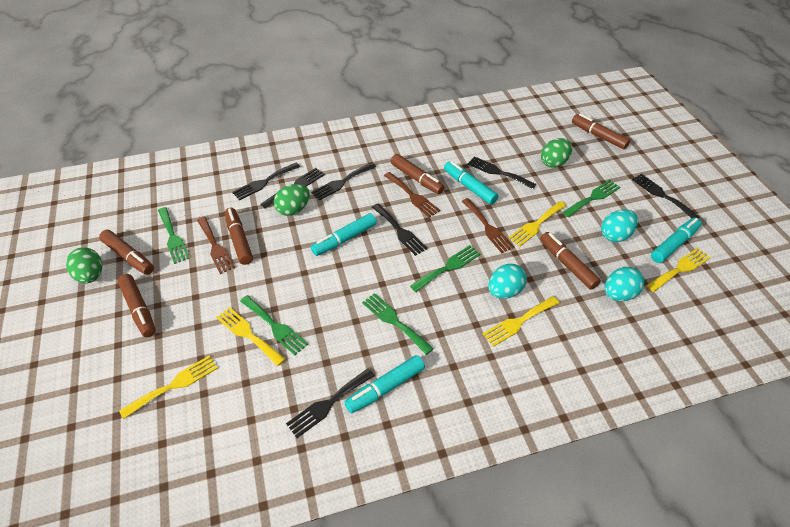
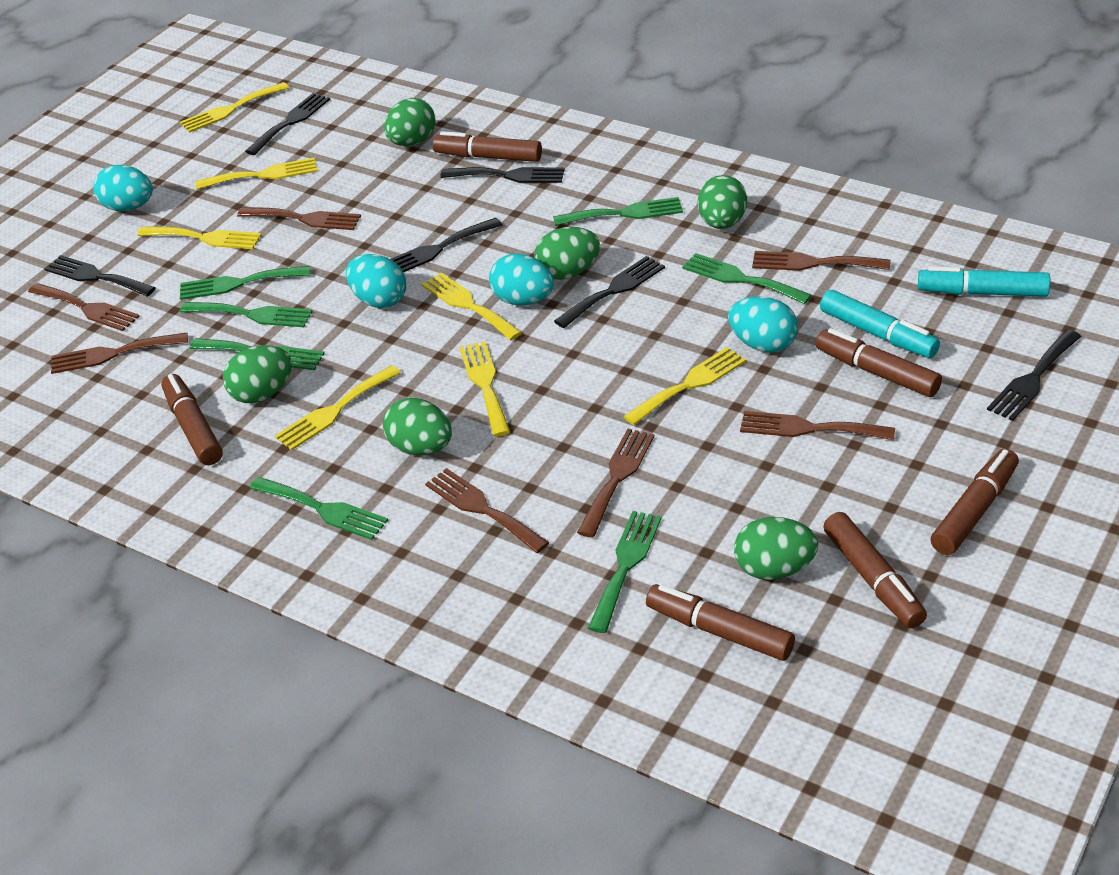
black fork: [232,163,300,201] [260,168,325,208] [286,368,375,438] [311,163,376,200] [372,203,428,256] [468,156,536,189] [632,174,700,218] = 7 -> [45,255,156,297] [245,93,330,155] [391,218,502,272] [440,167,565,183] [554,256,665,328] [987,329,1081,421] = 6
brown fork: [197,217,235,274] [384,172,440,218] [462,198,514,253] = 3 -> [28,283,140,331] [51,333,188,374] [237,207,361,230] [425,468,549,553] [577,429,655,538] [740,411,895,440] [752,251,891,271] = 7
green egg: [66,247,102,284] [274,184,310,216] [541,138,572,168] = 3 -> [223,345,292,403] [383,398,452,455] [384,98,436,146] [535,227,600,280] [698,175,747,229] [734,517,818,580] = 6
green fork: [158,207,190,264] [240,295,308,355] [362,293,434,355] [410,245,481,292] [563,180,620,217] = 5 -> [180,266,311,300] [180,302,312,327] [190,338,325,370] [249,477,388,540] [553,197,683,226] [588,511,662,633] [682,253,812,304] = 7
turquoise egg: [488,264,527,299] [601,209,638,242] [605,267,645,301] = 3 -> [93,165,153,211] [346,254,406,308] [489,254,554,306] [728,296,798,353] = 4
turquoise marker: [311,213,377,256] [344,355,425,413] [444,161,498,205] [651,218,702,263] = 4 -> [820,290,940,358] [918,266,1050,297] = 2
yellow fork: [119,355,218,419] [216,307,285,366] [483,296,560,347] [509,201,566,246] [646,248,711,292] = 5 -> [137,226,261,249] [180,82,289,133] [195,157,317,190] [275,365,401,450] [422,273,522,340] [459,341,510,437] [623,347,746,425] = 7

